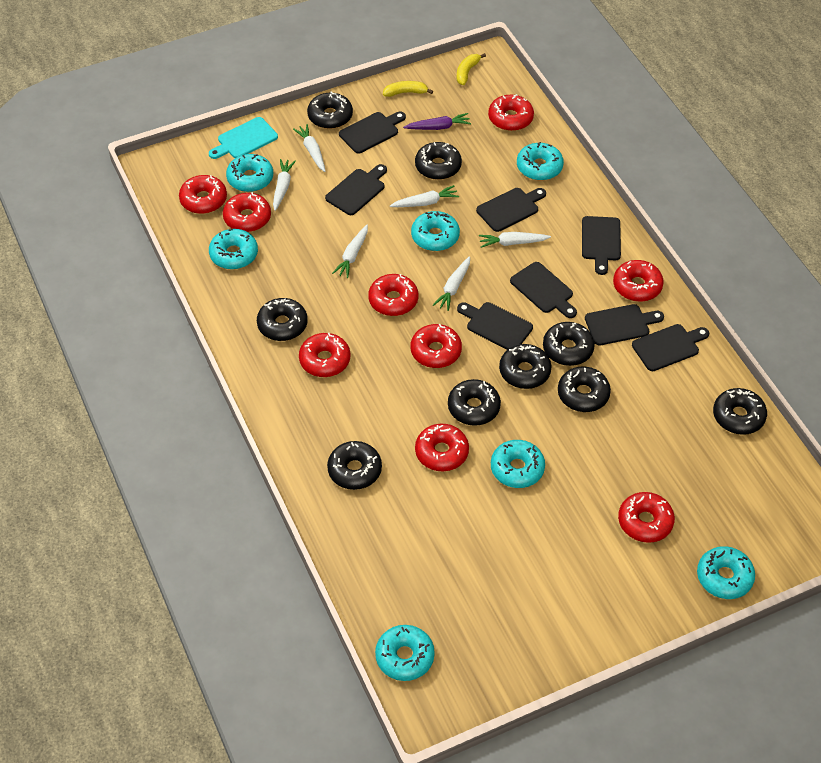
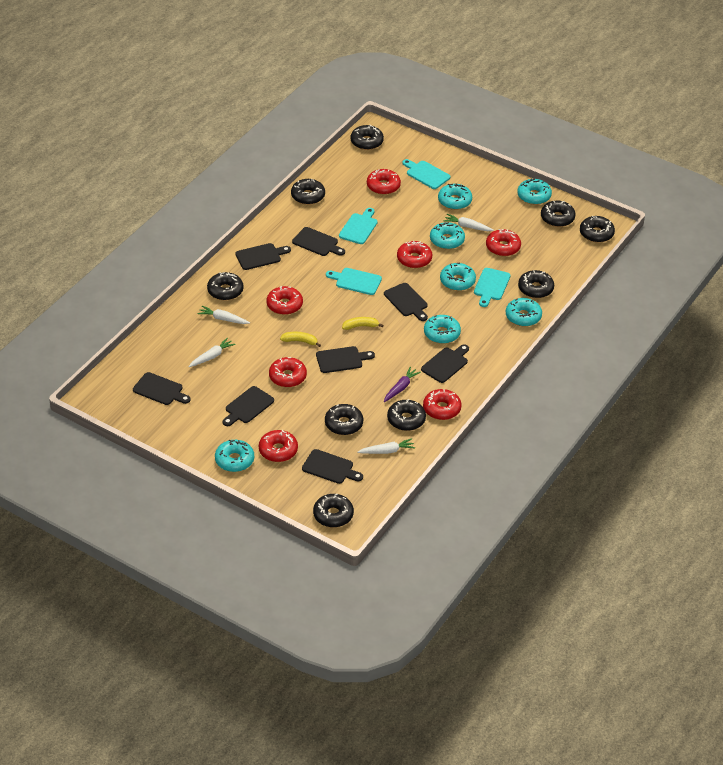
red donut: [179,175,227,214] [223,192,271,232] [299,333,351,377] [368,274,418,316] [411,324,462,368] [415,424,469,471] [488,94,534,131] [613,260,664,302] [618,492,675,543] = 9 -> [259,430,298,462] [267,286,303,315] [269,357,307,387] [367,169,401,195] [397,241,432,268] [423,389,461,420] [486,229,521,256] = 7
turquoise cutting board: [209,117,278,159] = 1 -> [326,268,382,295] [339,208,378,244] [402,159,450,189] [474,268,511,307] = 4
white carrot: [273,159,296,211] [293,124,326,172] [332,225,368,278] [390,185,459,207] [433,256,470,311] [479,232,551,248] = 6 -> [189,338,236,367] [197,306,250,324] [357,439,415,454] [443,214,494,231] = 4

